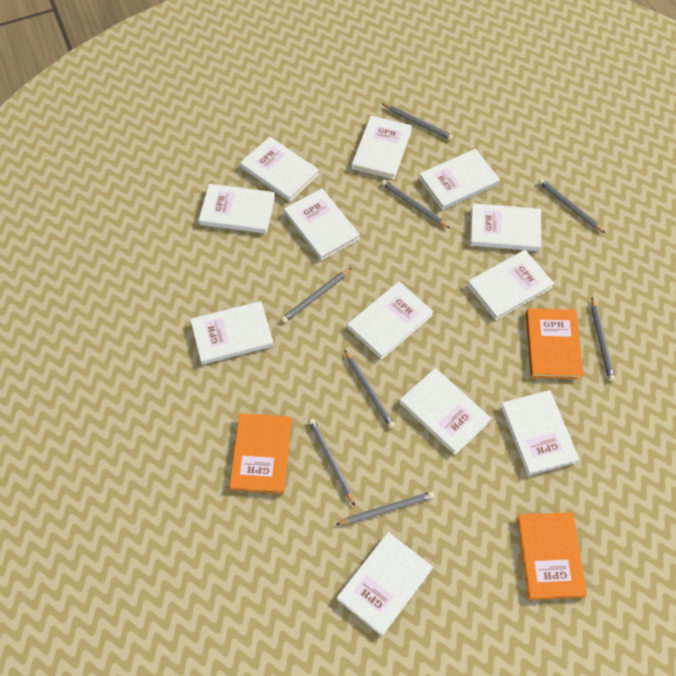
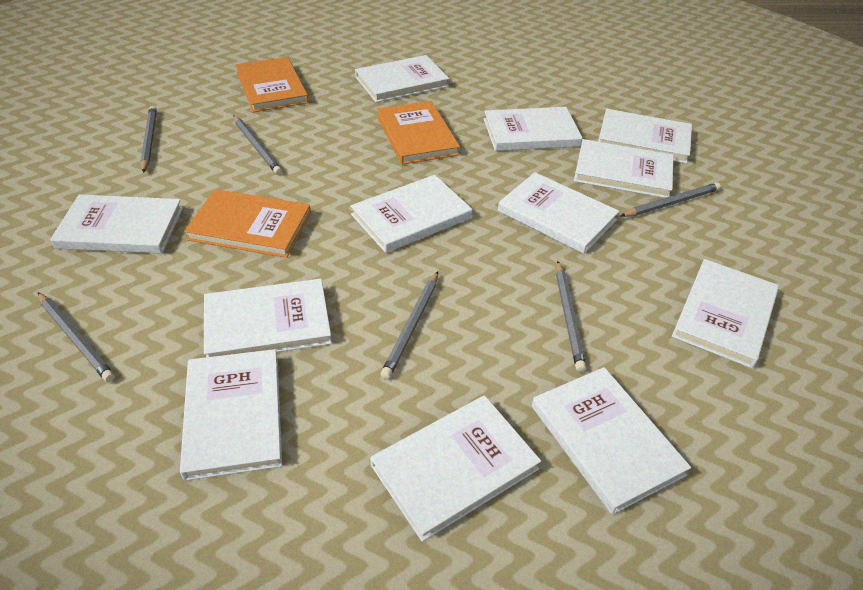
grey pencil: [281,268,351,323] [308,419,355,506] [335,491,434,525] [344,350,395,428] [381,180,451,229] [382,103,453,140] [538,178,605,233] [591,297,615,381] = 8 -> [38,292,115,382] [140,106,157,173] [233,115,282,175] [381,271,438,379] [556,261,586,372] [621,183,721,217] = 6

